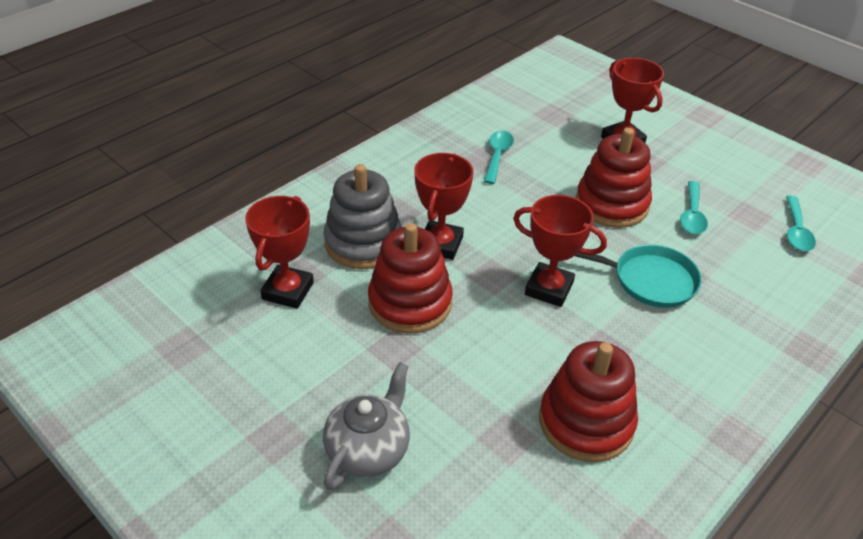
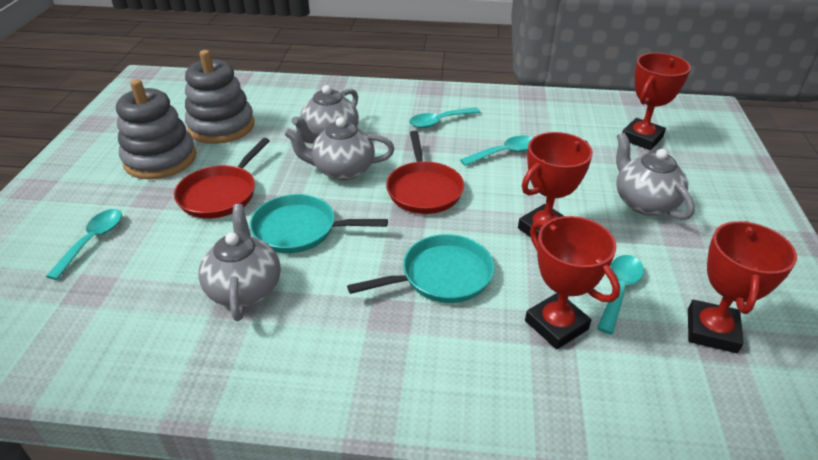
grey stacking toy: [324,164,402,269] = 1 -> [116,79,196,179] [185,50,255,144] = 2
grey teapot: [323,362,410,490] = 1 -> [199,204,281,321] [284,117,395,181] [291,85,359,143] [616,133,695,220] = 4
red pan: none = 0 -> [174,138,270,219] [386,131,464,214] = 2
red stacking toy: [368,223,453,334] [539,341,638,462] [576,128,652,228] = 3 -> none = 0
turquoise pan: [575,244,702,308] = 1 -> [250,194,388,253] [347,234,494,303] = 2
turquoise spoon: [484,131,514,184] [680,181,708,234] [786,196,816,251] = 3 -> [46,209,122,280] [409,107,480,128] [460,136,532,166] [597,255,644,334] = 4

